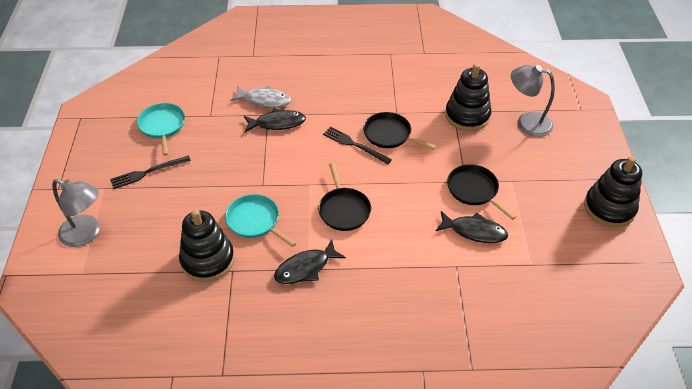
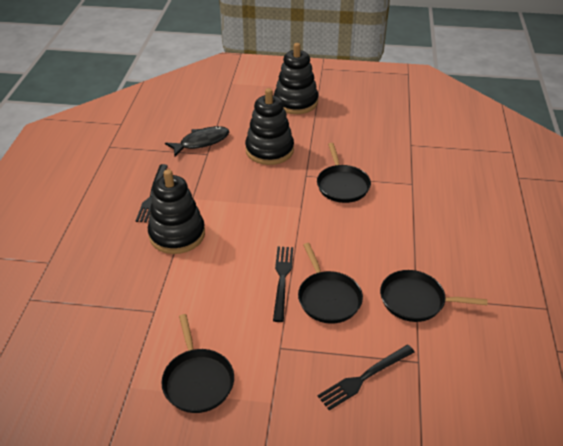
black fish: [244,108,306,132] [274,239,346,284] [435,211,508,243] = 3 -> [165,126,229,156] = 1
black fork: [110,156,191,189] [323,127,392,164] = 2 -> [136,164,168,223] [273,246,293,322] [318,345,415,410] = 3
black pan: [318,163,371,231] [363,112,436,150] [447,164,516,220] = 3 -> [161,314,234,413] [298,243,363,324] [317,143,371,203] [380,270,487,322] = 4
grey fish: [230,85,291,108] = 1 -> none = 0
grey lamp: [52,179,99,247] [511,65,555,137] = 2 -> none = 0
turquoise pan: [137,103,185,156] [225,194,296,247] = 2 -> none = 0

